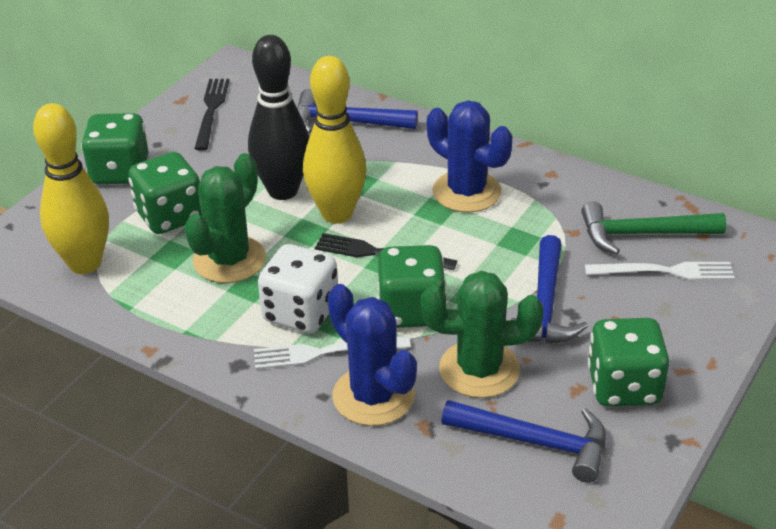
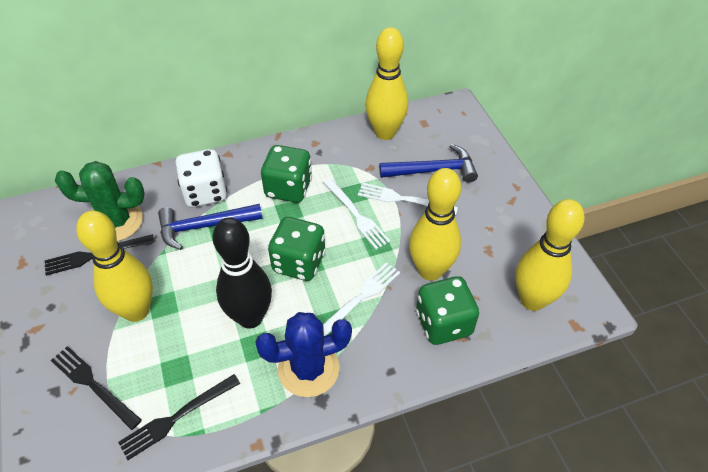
black fork: [194,79,230,151] [315,233,457,270] = 2 -> [44,234,155,276] [51,346,142,430] [118,374,240,460] = 3
blue cactus: [327,284,417,426] [427,100,513,212] = 2 -> [255,312,352,397] = 1
blue hammer: [297,89,418,134] [441,400,606,483] [511,235,588,343] = 3 -> [158,204,263,250] [379,144,478,183] = 2
green cactus: [184,153,266,283] [421,271,544,398] = 2 -> [55,161,145,241] = 1
green dice: [81,113,149,184] [129,152,202,234] [378,245,446,328] [587,318,669,407] = 4 -> [261,145,312,203] [268,217,326,281] [416,276,479,345] = 3
green hammer: [581,201,726,255] = 1 -> none = 0
white fork: [254,336,411,370] [585,262,735,280] = 2 -> [323,178,390,249] [323,262,400,336] [358,183,458,215] = 3
yellow bowling pin: [33,103,109,274] [303,56,367,223] = 2 -> [76,210,153,322] [365,27,408,140] [409,168,461,281] [516,199,585,311] = 4

